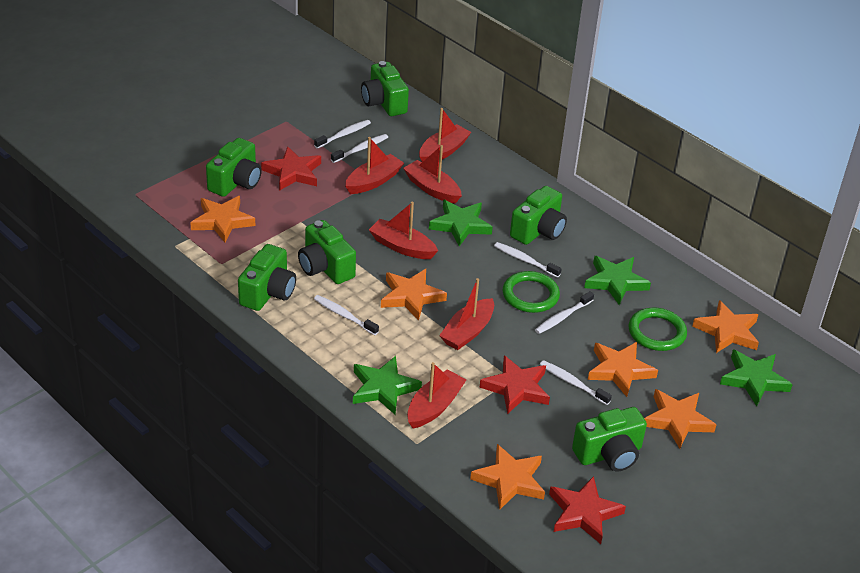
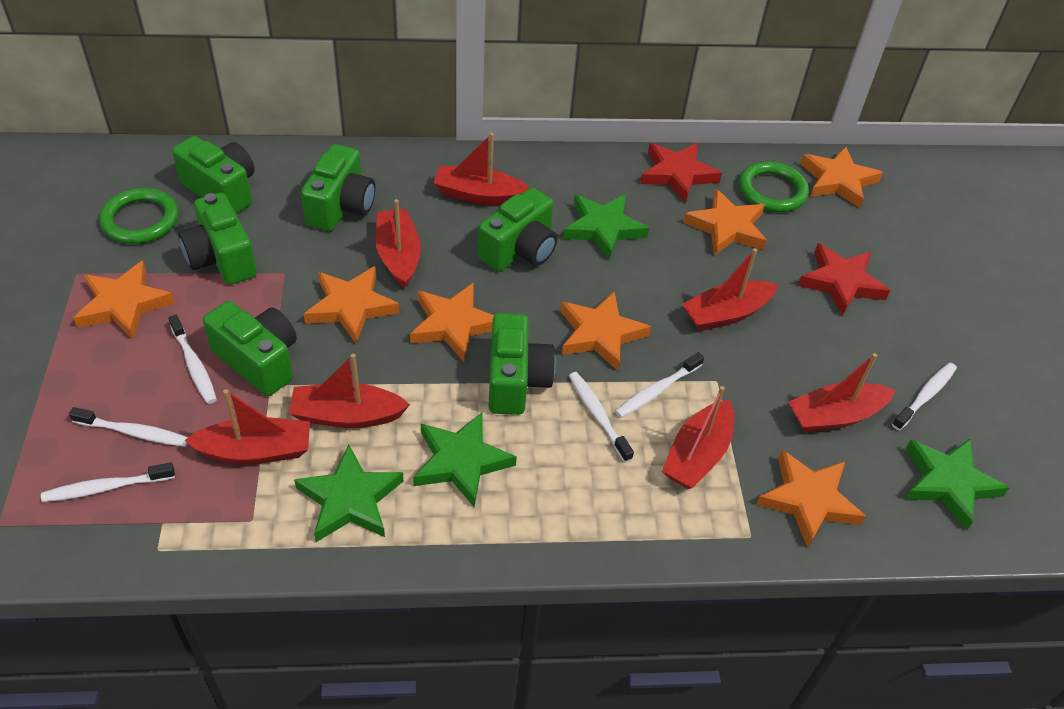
orange star: [191,196,255,242] [381,269,447,321] [470,444,545,509] [588,342,658,397] [644,389,716,448] [692,300,759,353] = 6 -> [73,261,175,339] [304,266,399,343] [410,283,494,361] [560,291,651,371] [683,189,767,255] [756,450,866,547] [801,146,883,208] = 7
red boat: [345,137,404,194] [369,202,438,259] [403,145,462,204] [407,362,466,428] [419,108,471,162] [439,278,494,350] = 6 -> [184,389,310,464] [289,354,410,428] [375,199,421,288] [434,133,529,205] [662,386,734,489] [682,248,778,331] [788,353,895,433] = 7
red star: [261,146,321,191] [479,355,550,414] [549,476,626,544] = 3 -> [640,143,722,203] [798,243,890,316] = 2

